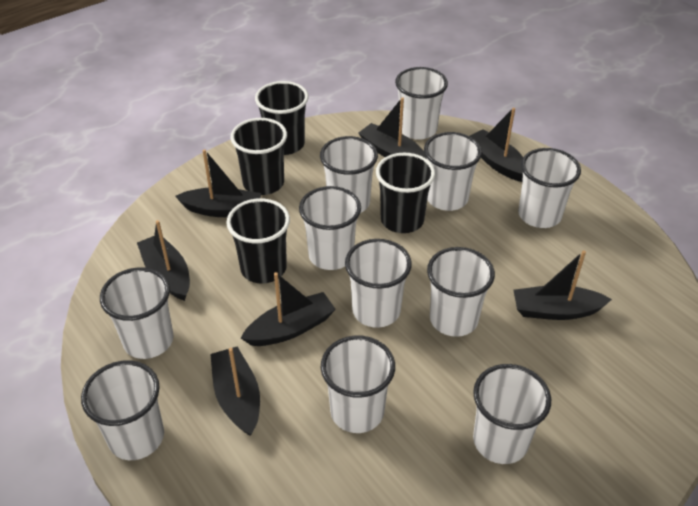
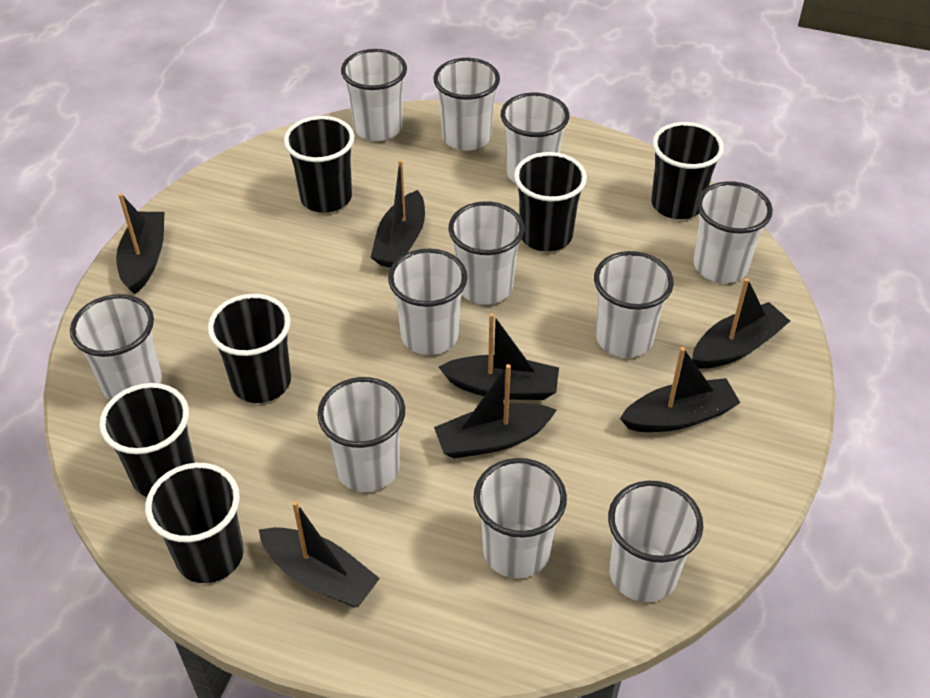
black cup: [226,198,290,283] [230,118,287,195] [255,81,309,155] [376,153,435,233] = 4 -> [99,383,195,497] [145,463,244,583] [208,294,291,403] [284,116,354,213] [514,152,587,252] [651,122,724,219] = 6

